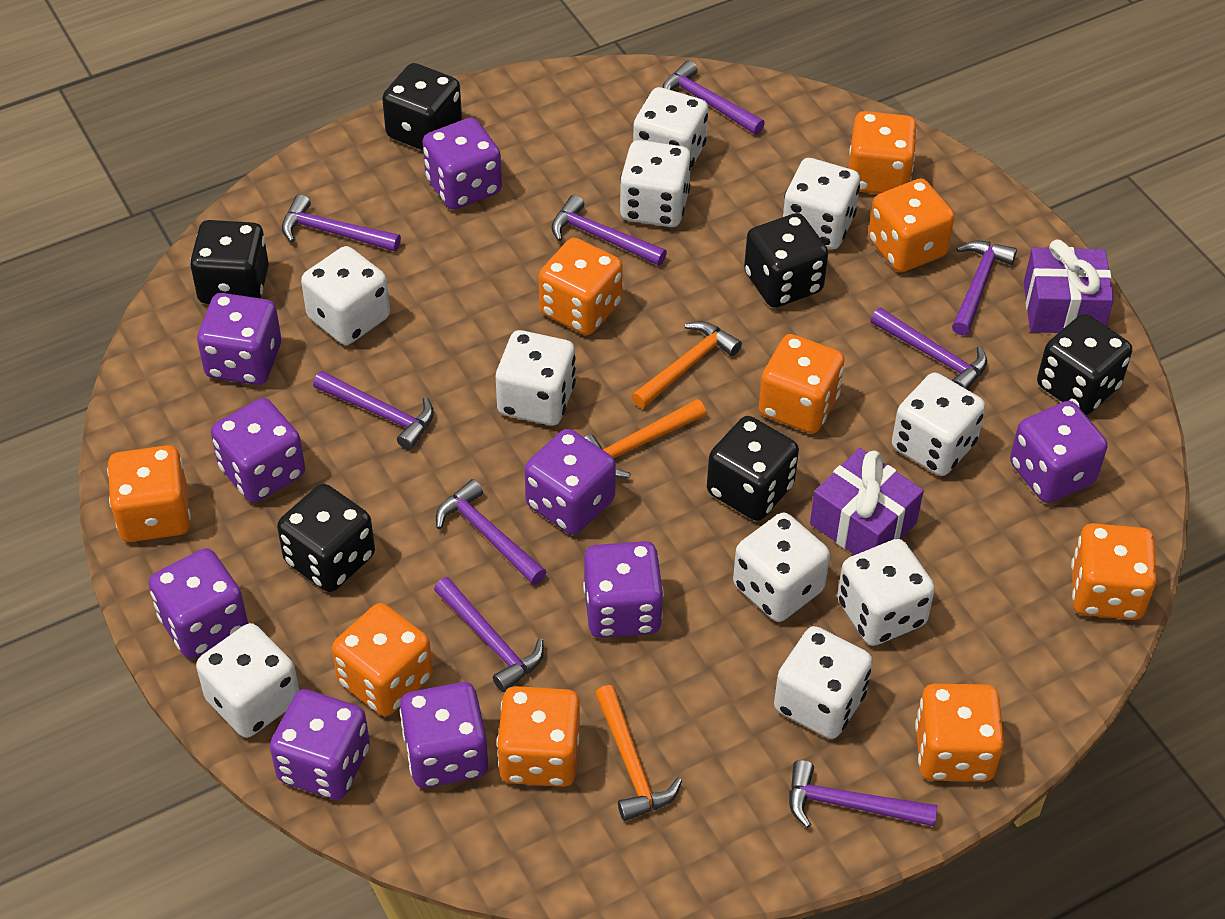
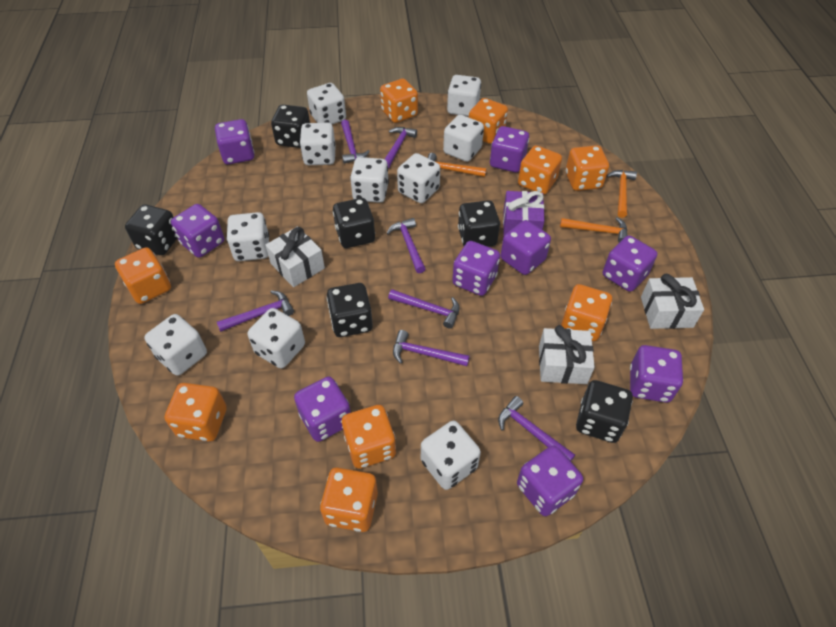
purple gift: [810,448,924,555] [1024,240,1114,333] = 2 -> [503,191,545,237] = 1
purple hammer: [282,194,401,251] [313,371,434,450] [434,577,544,692] [436,479,546,585] [551,195,667,266] [662,60,765,135] [789,760,938,828] [870,307,987,390] [952,241,1017,335] = 9 -> [217,290,294,332] [341,120,370,164] [385,127,417,168] [387,218,426,273] [388,289,460,329] [393,330,470,366] [498,396,575,461] = 7
white gift: none = 0 -> [266,226,325,287] [539,325,595,384] [641,274,704,329] = 3

